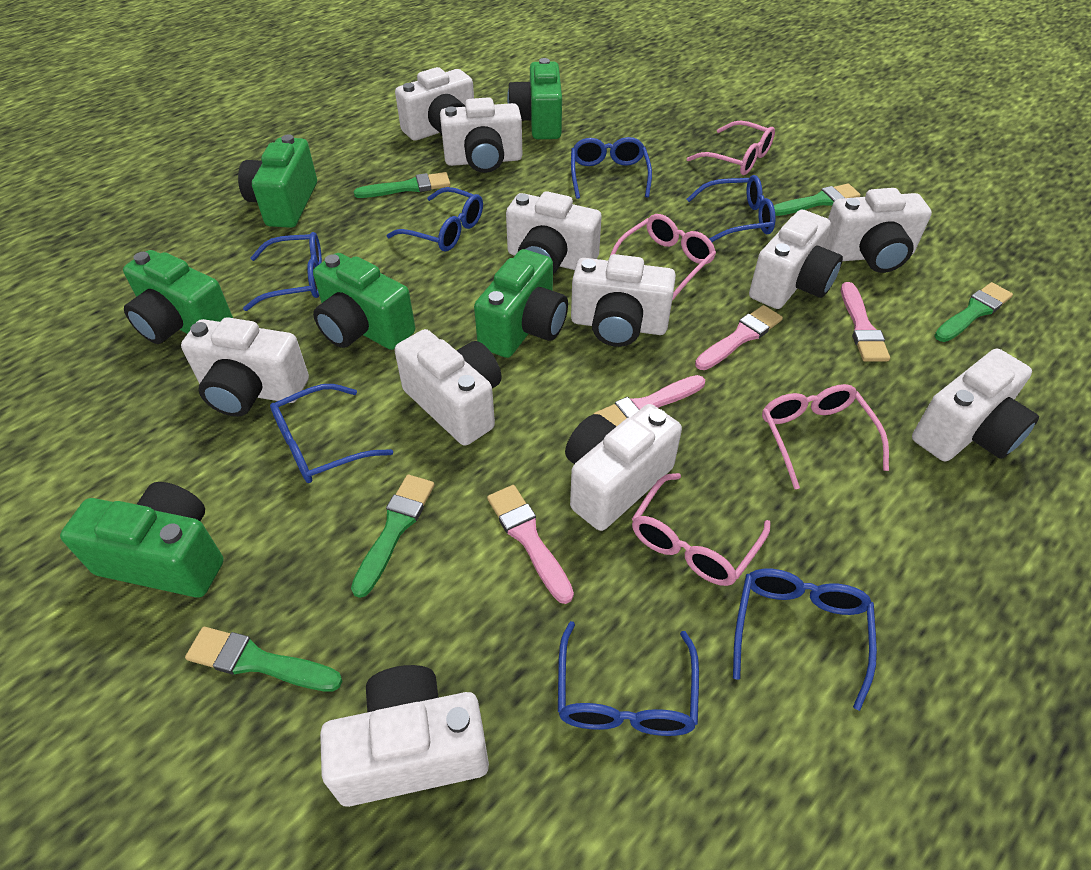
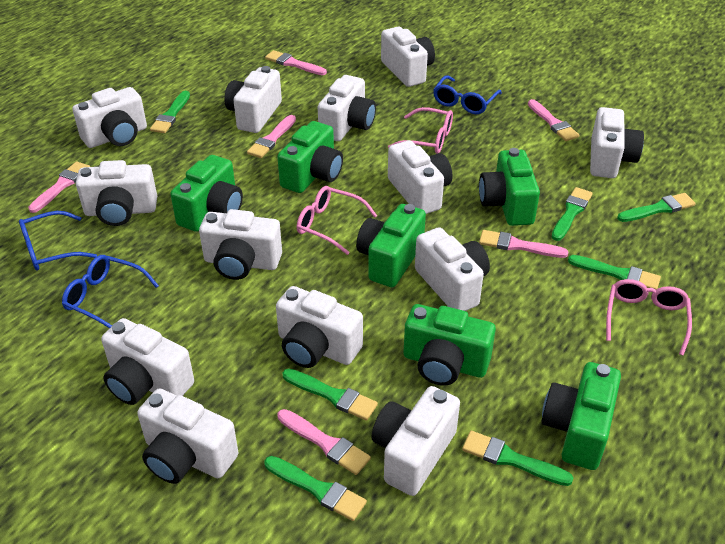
blue glasses: [243,232,322,311] [270,384,393,483] [387,187,483,252] [558,621,699,736] [571,137,652,199] [687,175,776,242] [733,569,877,711] = 7 -> [19,211,97,270] [62,255,159,328] [433,75,502,114] = 3
green brush: [185,627,342,691] [351,475,435,598] [354,172,450,198] [774,184,861,216] [934,282,1013,342] = 5 -> [150,91,190,133] [264,456,367,521] [282,369,378,421] [462,431,573,486] [551,187,593,241] [568,255,661,289] [617,193,696,222] = 7
pink brush: [487,485,574,604] [594,375,705,426] [695,305,783,370] [841,282,890,362] = 4 -> [28,161,90,213] [247,115,296,158] [265,50,327,75] [277,409,371,475] [479,230,569,258] [528,99,579,141] = 6
pink glasses: [610,214,716,301] [632,473,771,586] [687,120,775,175] [762,384,889,490] = 4 -> [297,186,377,255] [388,107,453,154] [606,279,692,355] = 3
white camera: [181,317,309,417] [320,665,489,807] [395,67,474,141] [395,329,502,446] [440,97,522,173] [506,191,602,274] [565,404,682,531] [571,254,676,347] [749,210,843,309] [823,188,932,273] [912,349,1039,461] = 11 -> [72,87,147,148] [76,160,157,226] [101,318,194,405] [137,389,239,484] [199,209,282,280] [224,66,282,133] [276,286,363,368] [318,75,376,141] [372,386,460,496] [381,27,435,87] [388,140,452,214] [415,227,490,311] [590,107,644,178] = 13

